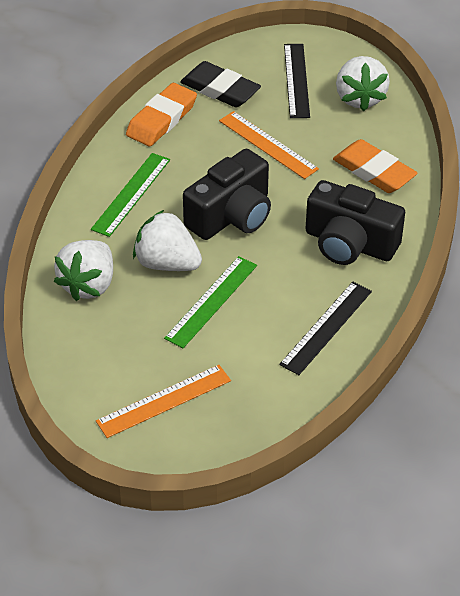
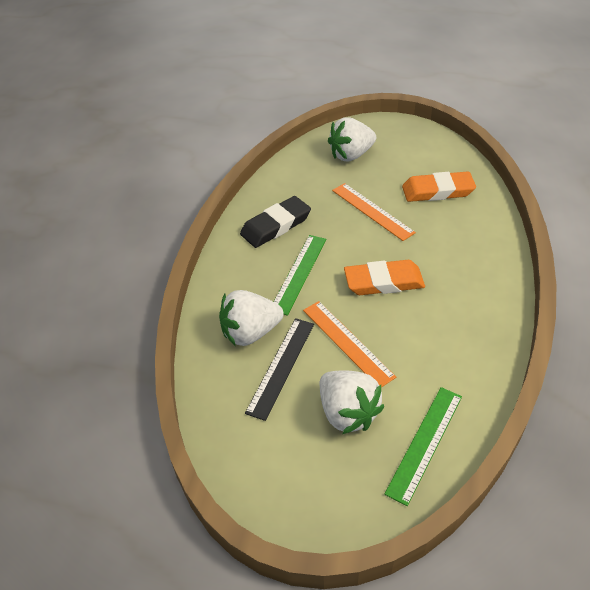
black camera: [183,149,271,240] [305,180,405,265] = 2 -> none = 0
black ruler: [279,282,372,375] [284,44,310,118] = 2 -> [245,318,314,421] = 1

